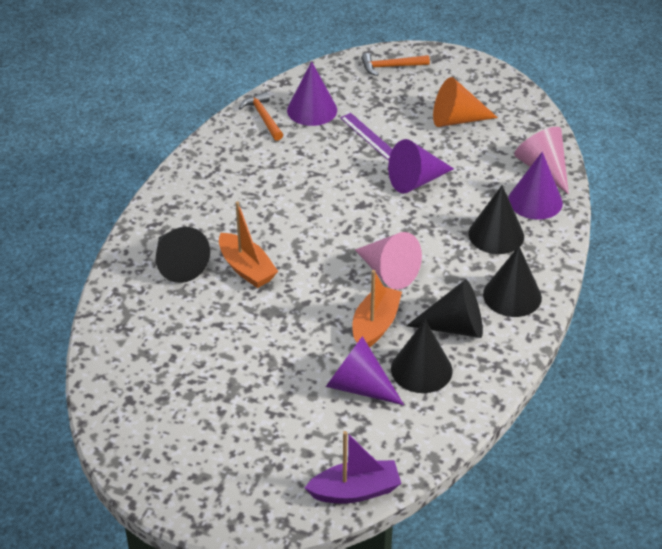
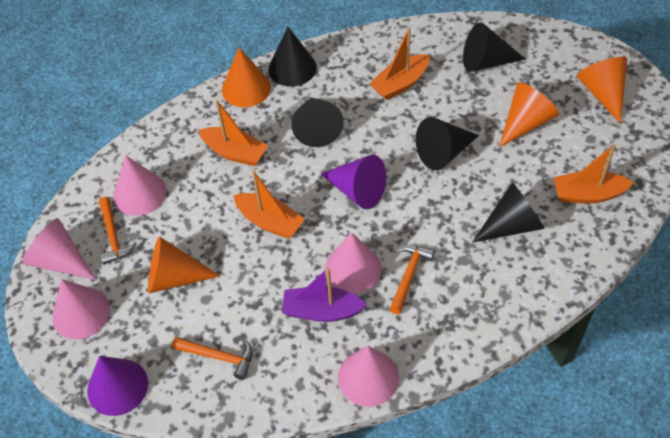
orange boat: [219,201,278,288] [353,270,402,348] = 2 -> [198,100,268,166] [233,170,305,239] [369,28,430,100] [554,144,634,203] = 4
orange cone: [433,77,498,127] = 1 -> [148,236,220,293] [222,48,271,107] [499,83,559,147] [577,57,627,124] = 4
orange hammer: [239,92,283,141] [361,53,430,76] = 2 -> [99,197,137,265] [172,337,253,380] [389,245,435,314] = 3
pink cone: [355,232,422,290] [514,127,569,194] = 2 -> [22,218,96,280] [52,279,110,339] [113,155,167,216] [325,233,382,294] [338,346,399,407] = 5
purple cone: [287,61,337,126] [326,336,404,405] [388,139,454,194] [508,152,563,220] = 4 -> [87,356,148,416] [321,155,386,209] = 2
purple ruler: [340,113,392,161] = 1 -> none = 0

